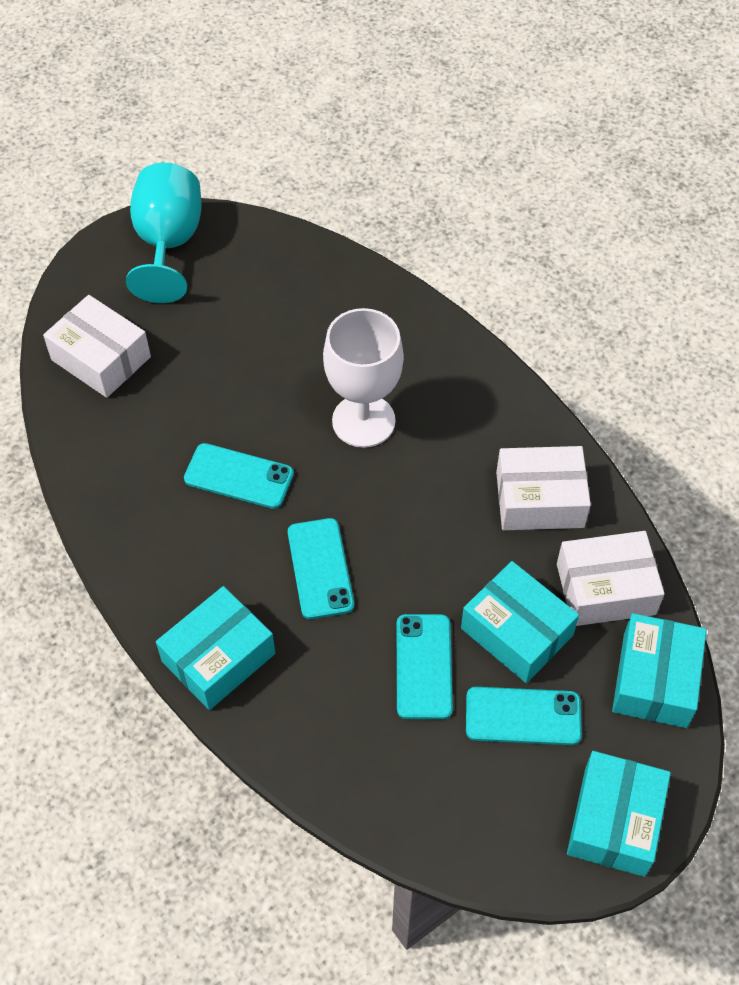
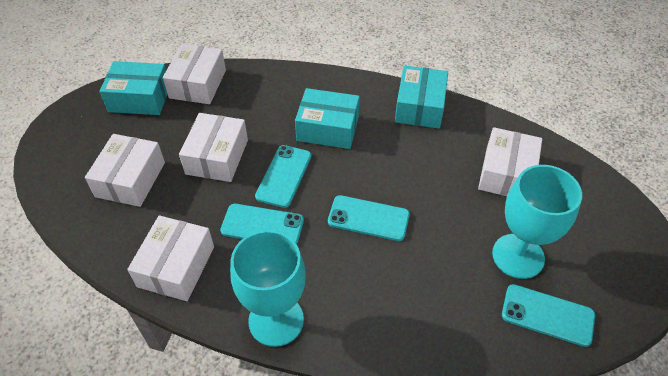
turquoise box: [156,586,275,710] [461,561,579,683] [567,751,671,877] [612,613,707,728] = 4 -> [99,61,167,115] [295,88,360,149] [395,66,448,129] = 3
turquoise goblet: [126,163,202,303] = 1 -> [230,230,306,347] [492,165,582,279] = 2
white box: [43,295,151,398] [496,446,591,530] [557,531,664,626] = 3 -> [85,134,165,207] [127,215,214,301] [163,44,226,104] [179,113,248,182] [478,127,542,196] = 5
white goblet: [323,308,404,448] = 1 -> none = 0

